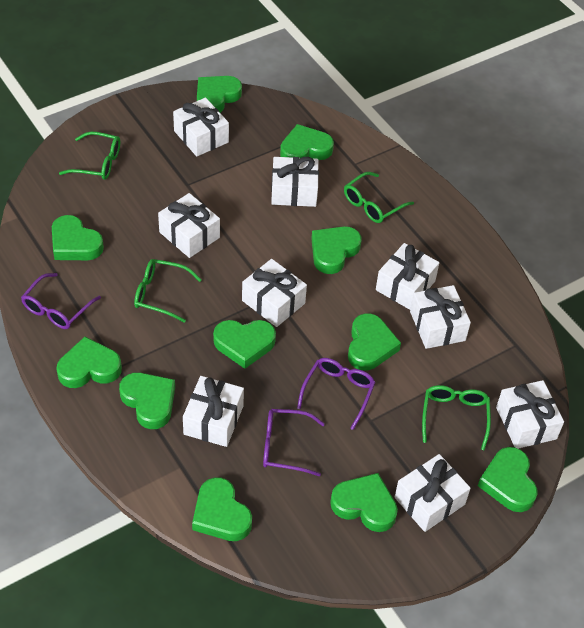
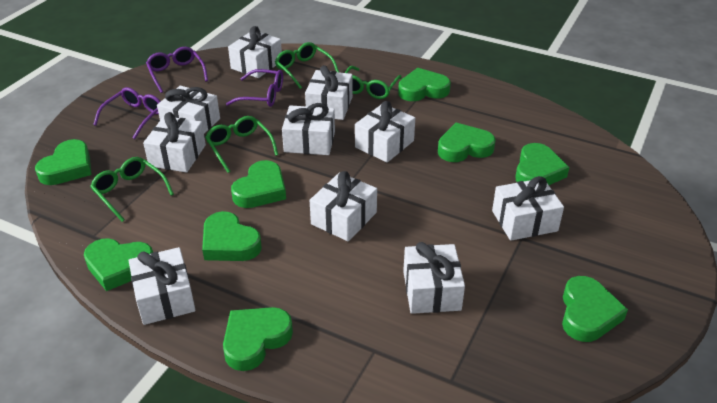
green heart: [52,215,104,260] [56,337,122,388] [119,372,175,429] [192,477,252,541] [197,76,242,113] [213,320,276,369] [280,124,334,160] [311,226,361,274] [330,473,398,532] [348,313,401,370] [478,447,538,512] = 11 -> [35,139,92,185] [84,238,153,291] [202,211,262,261] [223,307,293,371] [231,160,286,208] [398,68,451,101] [438,123,496,162] [515,143,569,185] [562,276,628,342] = 9
white gift: [158,193,220,258] [173,98,229,157] [183,376,244,447] [242,259,307,327] [271,157,319,207] [376,243,439,310] [395,454,471,532] [410,285,471,349] [496,380,564,449] = 9 -> [129,247,195,325] [143,112,206,173] [157,85,220,134] [228,26,282,78] [282,103,335,155] [305,65,353,120] [310,171,377,241] [355,101,415,162] [403,242,465,314] [492,176,564,241] = 10

